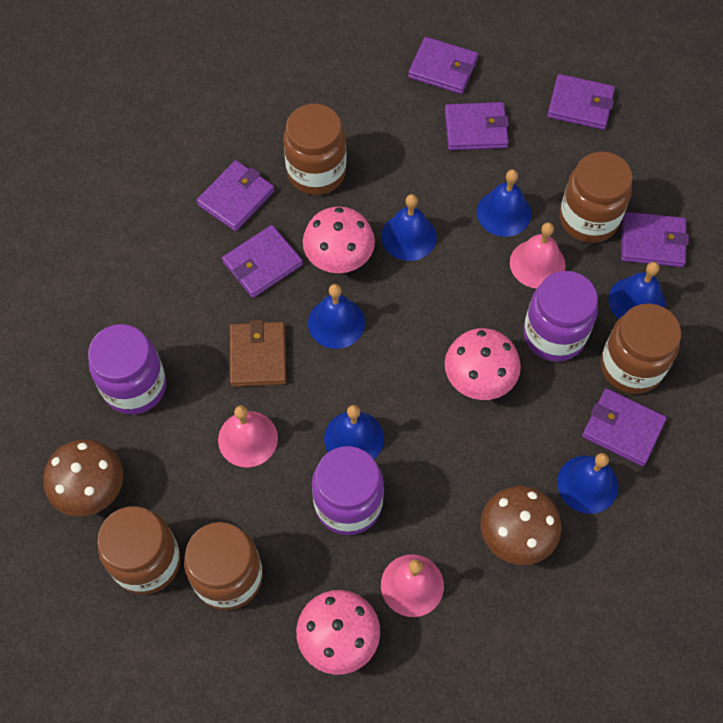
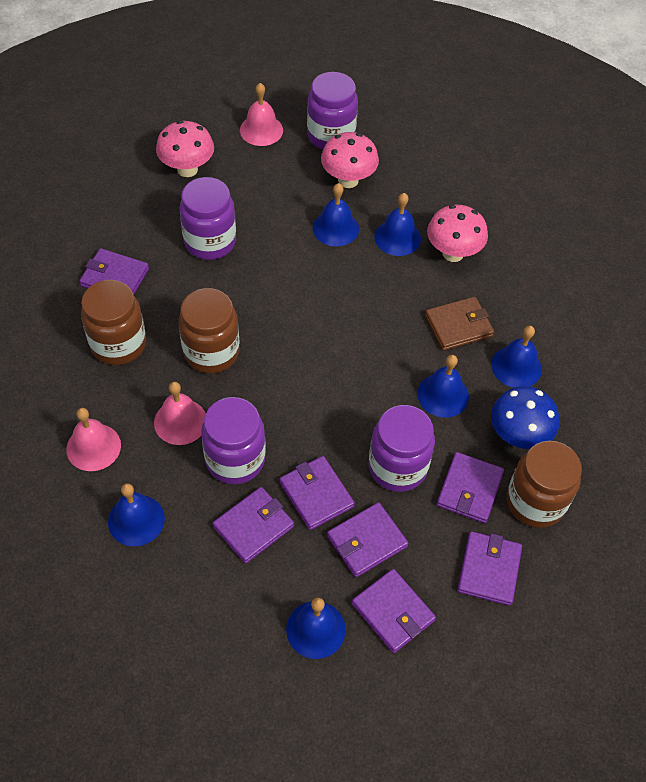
blue mushroom: none = 0 -> [491,386,559,449] = 1
brown jar: [98,506,181,595] [184,522,263,610] [283,104,347,195] [560,152,633,243] [601,303,681,394] = 5 -> [81,280,146,365] [179,288,240,374] [507,441,582,528] = 3
brown mushroom: [44,439,123,517] [481,486,562,565] = 2 -> none = 0
purple jar: [88,324,166,414] [312,446,384,535] [523,271,598,362] = 3 -> [179,177,236,260] [201,397,266,484] [307,72,358,150] [369,405,435,492] = 4

